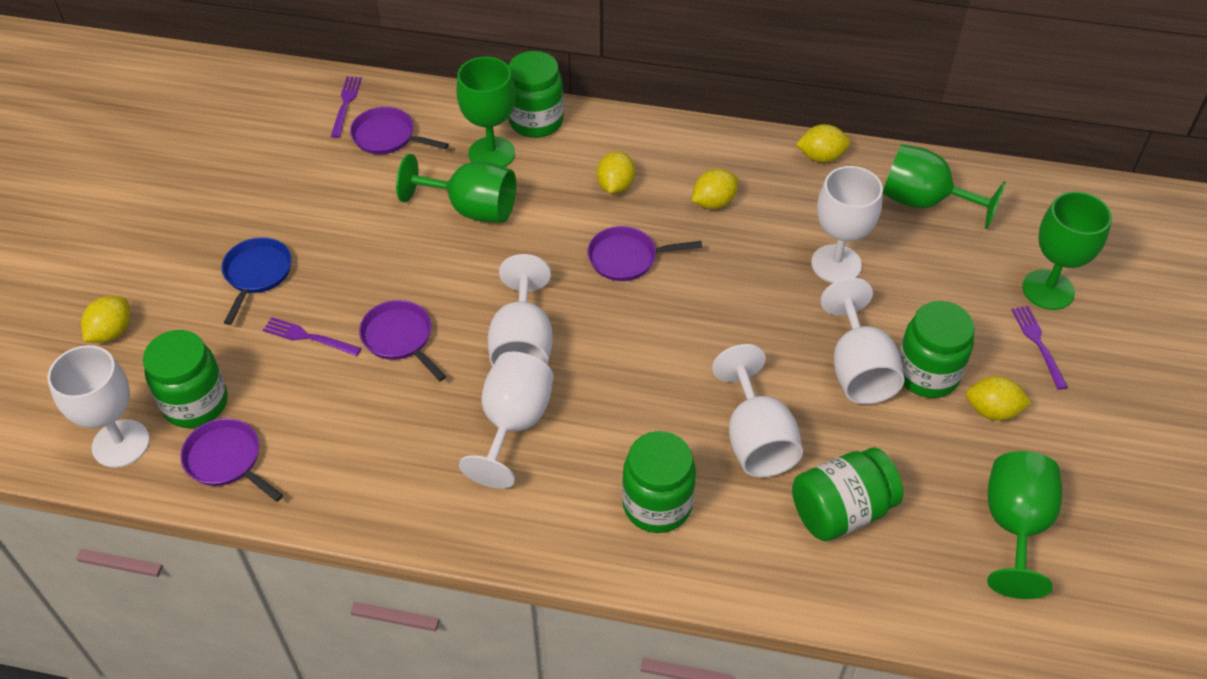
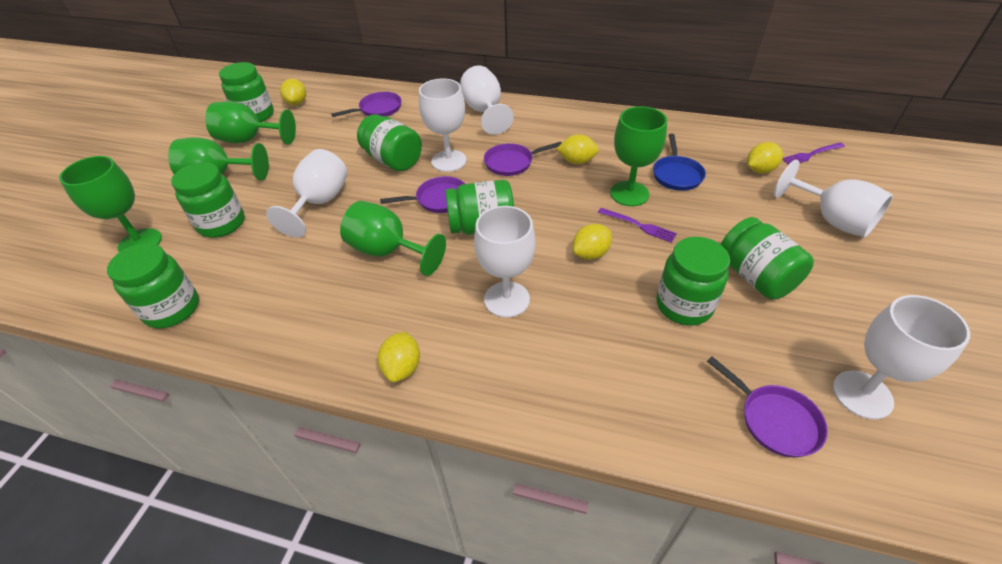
green jar: [143,330,228,428] [508,51,564,138] [622,431,696,533] [792,448,903,541] [899,301,975,398] = 5 -> [107,243,199,328] [171,162,245,238] [219,62,274,122] [357,114,422,171] [445,180,514,235] [656,237,730,326] [721,217,814,300] = 7
purple fork: [263,317,361,356] [331,76,362,138] [1012,306,1068,390] = 3 -> [598,208,677,243] [782,142,845,164] = 2

